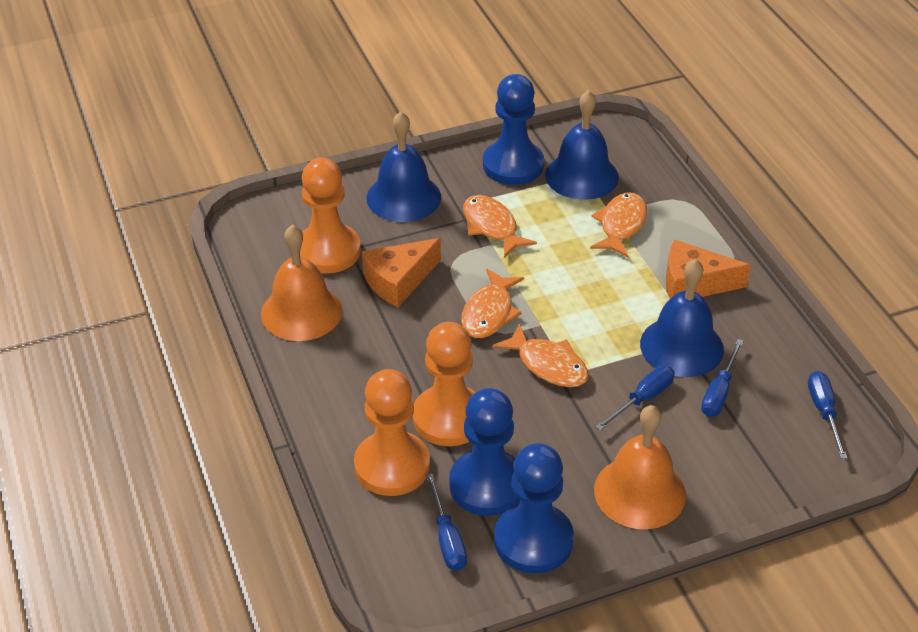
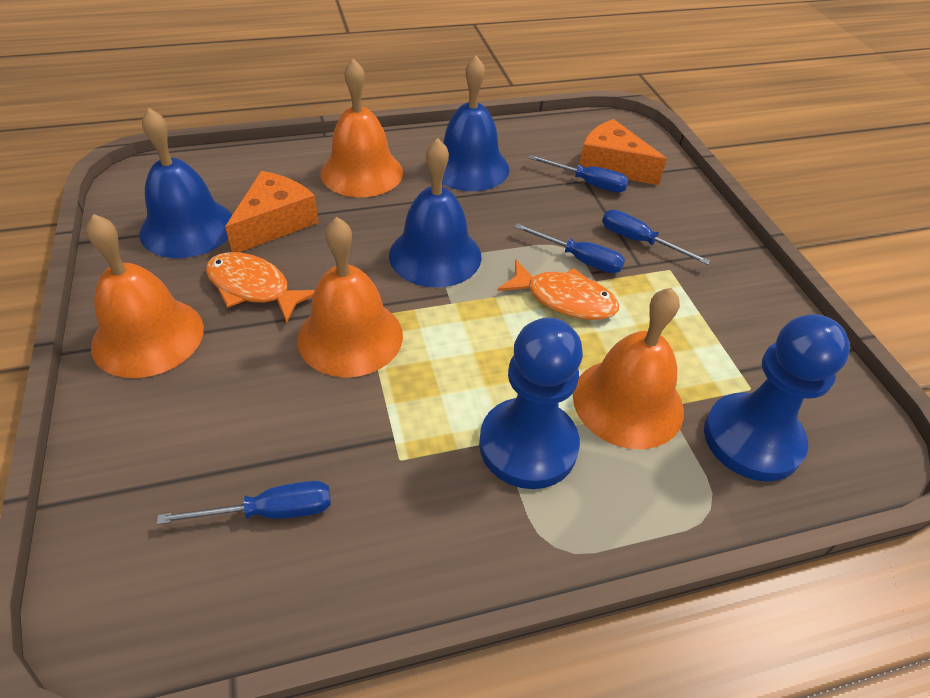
blue pawn: [449,388,520,516] [483,74,544,185] [494,443,574,573] = 3 -> [479,317,583,489] [704,314,850,482] = 2
orange bell: [261,225,343,341] [594,405,686,529] = 2 -> [86,214,204,378] [297,217,403,377] [321,58,403,197] [573,288,684,449] = 4
orange fish: [461,268,524,338] [463,195,537,258] [493,323,589,387] [590,192,647,257] = 4 -> [206,252,315,323] [497,260,619,320] = 2
orange pawn: [300,158,361,274] [354,369,430,496] [413,322,476,446] = 3 -> none = 0

